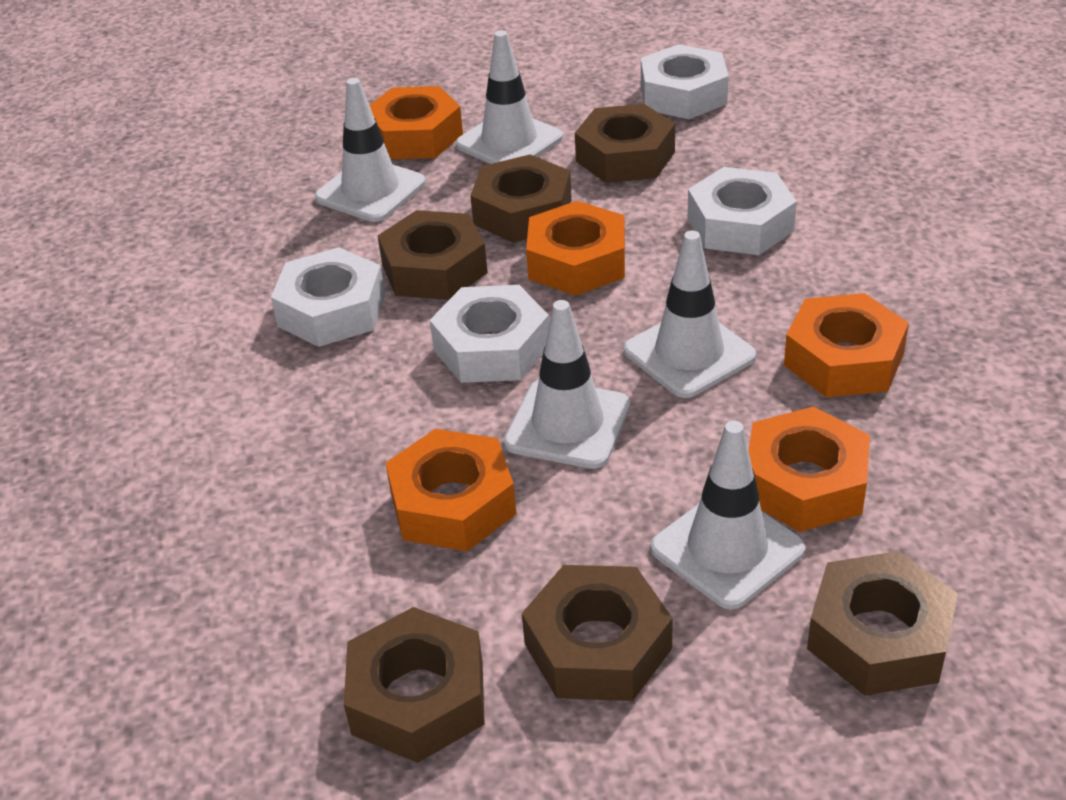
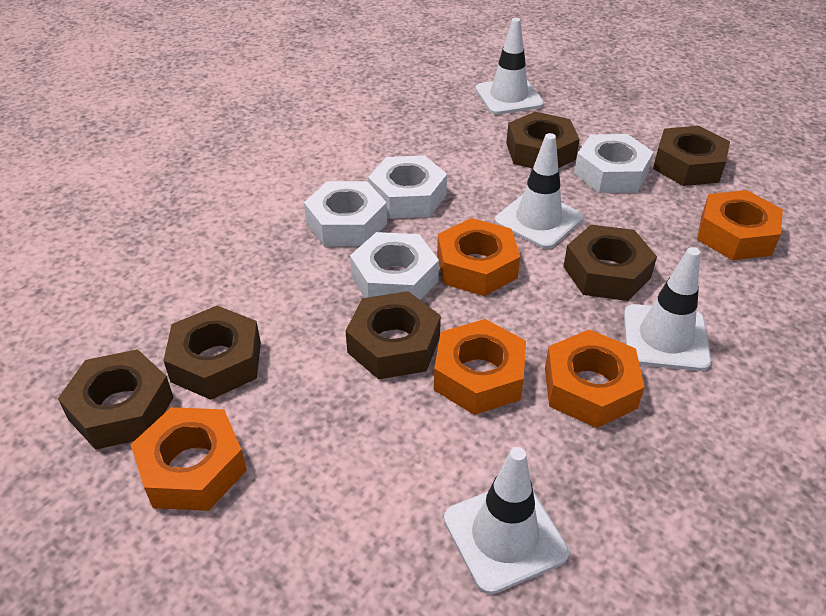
white traffic cone: [315,78,426,222] [456,30,563,164] [504,300,630,469] [624,230,756,398] [651,421,806,610] = 5 -> [444,447,569,594] [475,18,544,115] [495,133,583,249] [624,247,711,371] = 4

